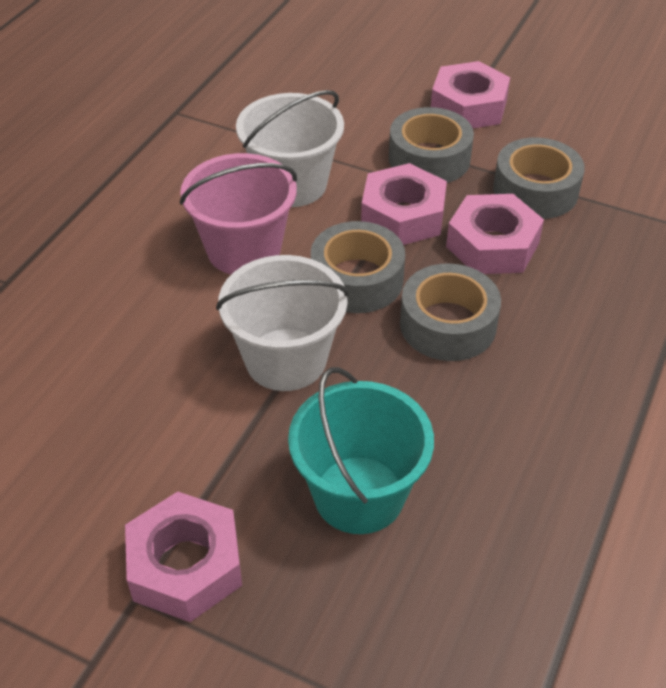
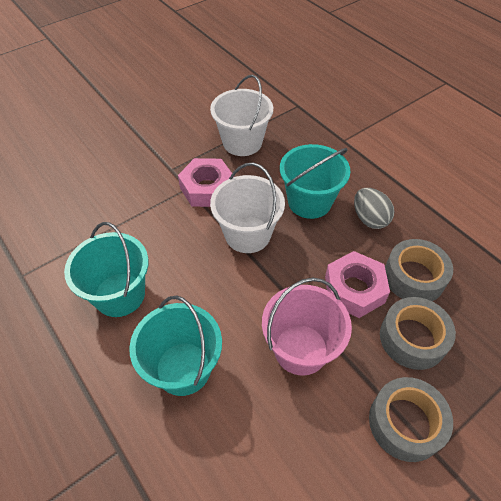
grey egg: none = 0 -> [354,188,395,229] = 1
grey tape: [311,221,405,313] [389,107,474,183] [400,263,501,361] [493,137,585,219] = 4 -> [369,377,453,462] [380,297,456,370] [385,239,453,301] = 3
pink nut: [125,491,242,622] [361,163,447,245] [431,61,510,128] [446,194,544,274] = 4 -> [178,158,232,207] [325,251,390,318] = 2
turquoise bucket: [288,367,434,534] = 1 -> [64,222,149,317] [129,296,222,396] [280,144,350,219] = 3

